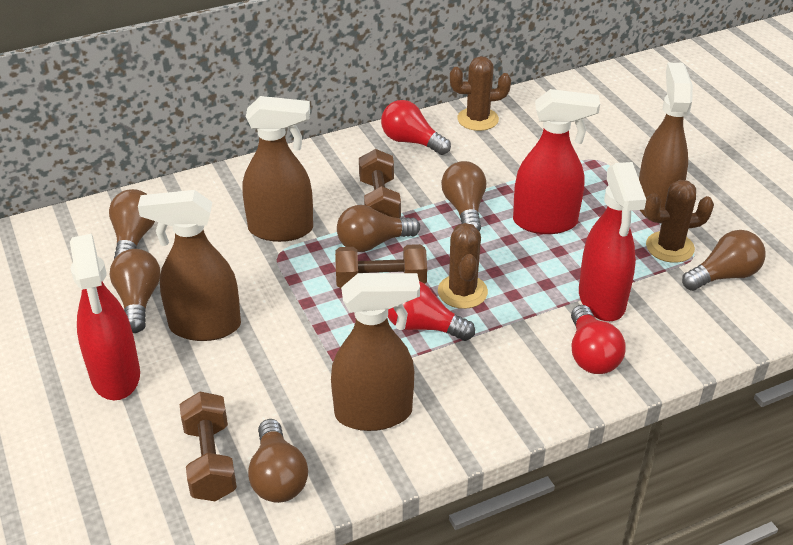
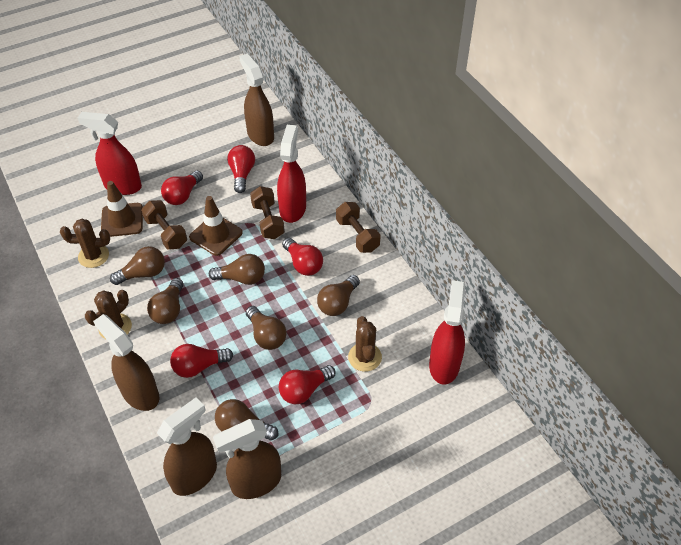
brown traffic cone: none = 0 -> [101,181,143,237] [189,196,243,256] = 2
red light bulb: [381,100,451,155] [388,281,475,341] [571,305,626,374] = 3 -> [161,170,203,205] [170,344,233,378] [227,145,255,193] [279,365,336,404] [282,238,323,276] = 5

